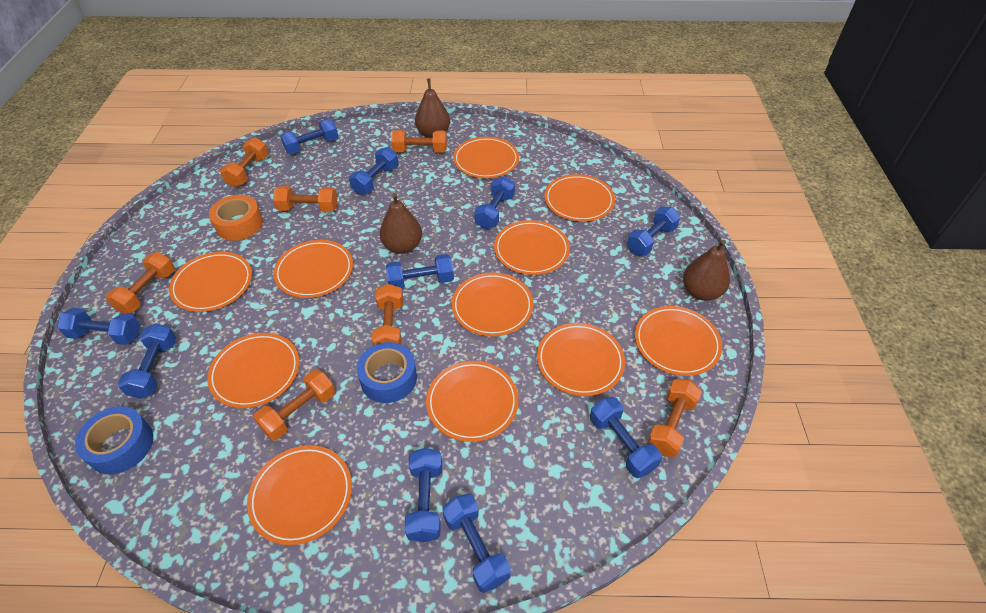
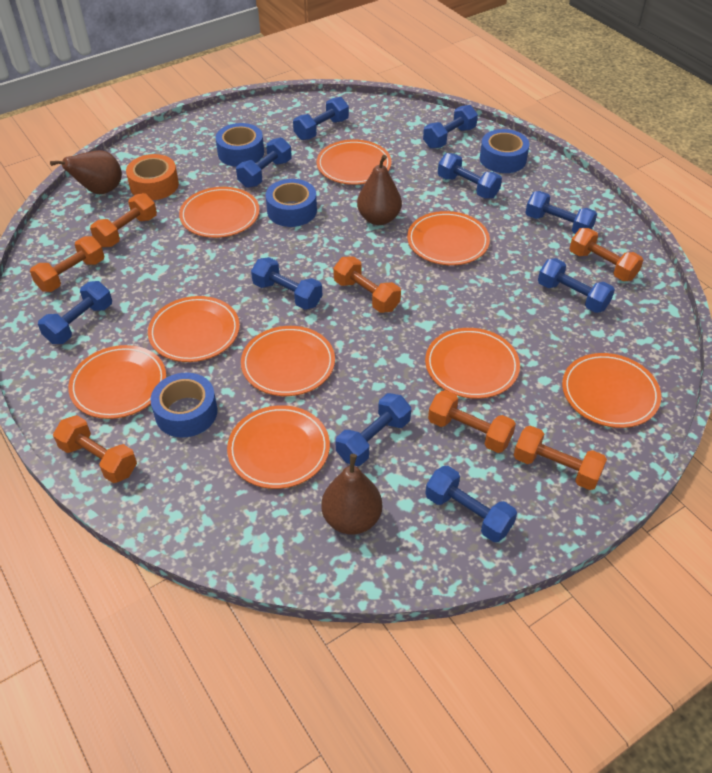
blue tape: [75,406,153,474] [357,342,417,403] = 2 -> [150,372,217,438] [216,123,264,167] [266,179,317,227] [480,129,529,173] = 4
orange plate: [169,252,252,312] [207,333,299,408] [247,445,352,545] [273,240,353,298] [426,361,519,442] [452,273,533,336] [453,137,519,178] [494,220,570,275] [537,323,625,396] [544,174,615,222] [635,306,722,376] = 11 -> [68,345,166,419] [148,296,240,362] [179,187,260,238] [227,405,330,489] [241,326,335,396] [317,140,391,185] [407,211,490,265] [425,328,520,399] [562,353,661,428] = 9

